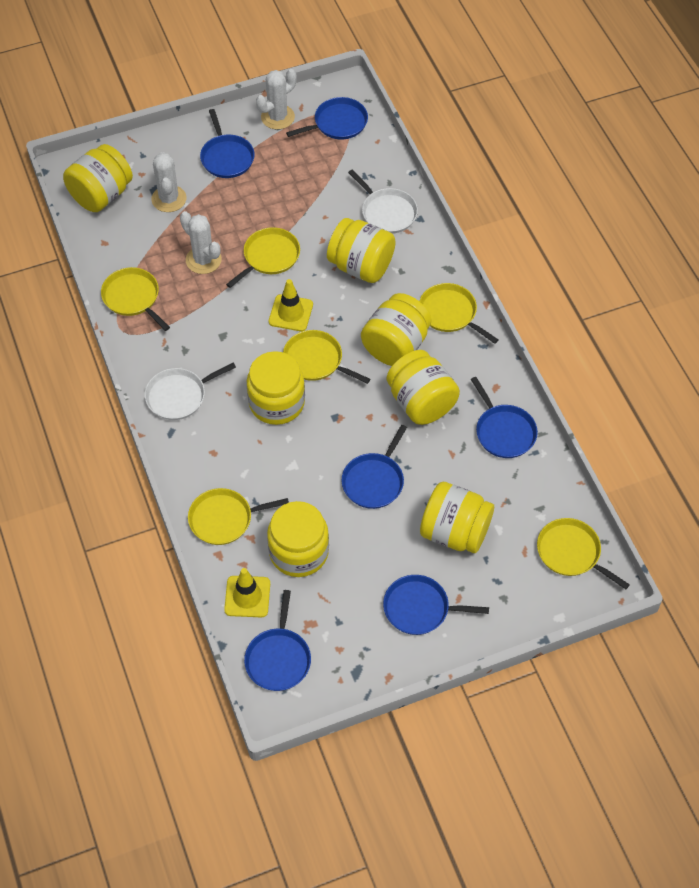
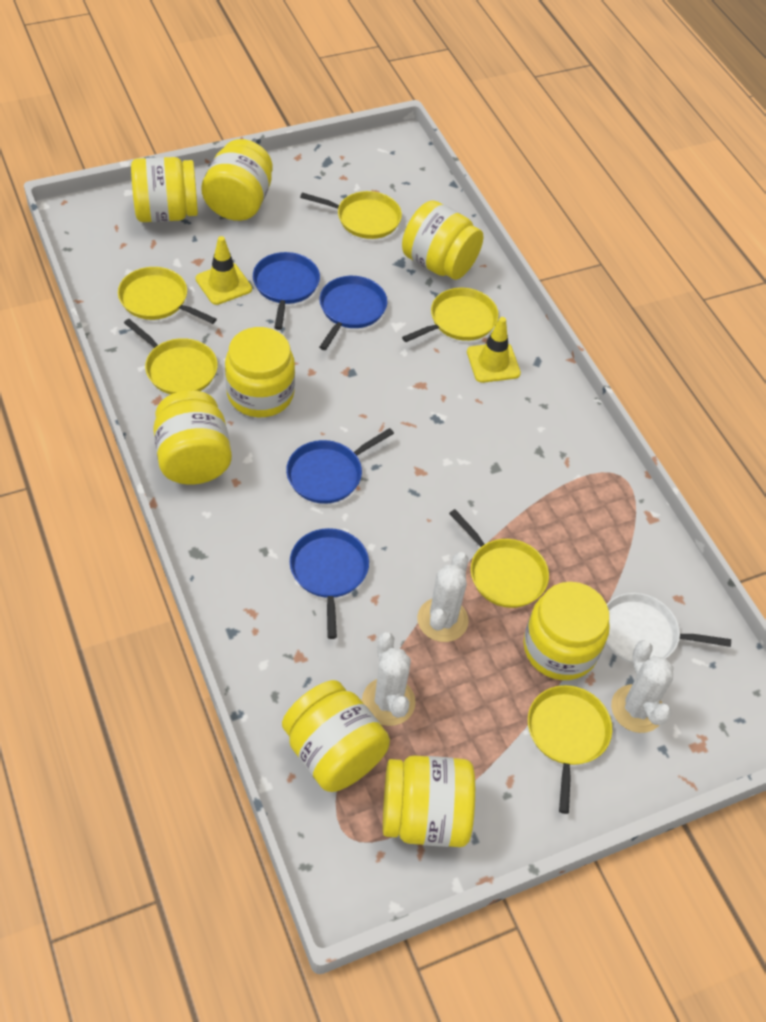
blue pan: [200,109,254,178] [244,590,311,691] [286,97,368,139] [342,425,407,509] [383,575,489,635] [471,377,538,458] = 6 -> [253,252,320,330] [286,428,394,504] [290,528,369,639] [319,276,387,350] = 4
white pan: [145,363,236,420] [348,170,418,234] = 2 -> [605,593,731,664] = 1
yellow jar: [63,144,133,212] [247,351,305,425] [267,501,329,577] [327,218,396,283] [361,293,432,366] [387,350,460,425] [420,482,494,553] = 7 -> [131,157,198,222] [153,390,232,485] [201,139,273,221] [225,327,295,417] [282,680,390,792] [383,755,475,847] [402,200,483,280] [523,582,610,680] = 8

